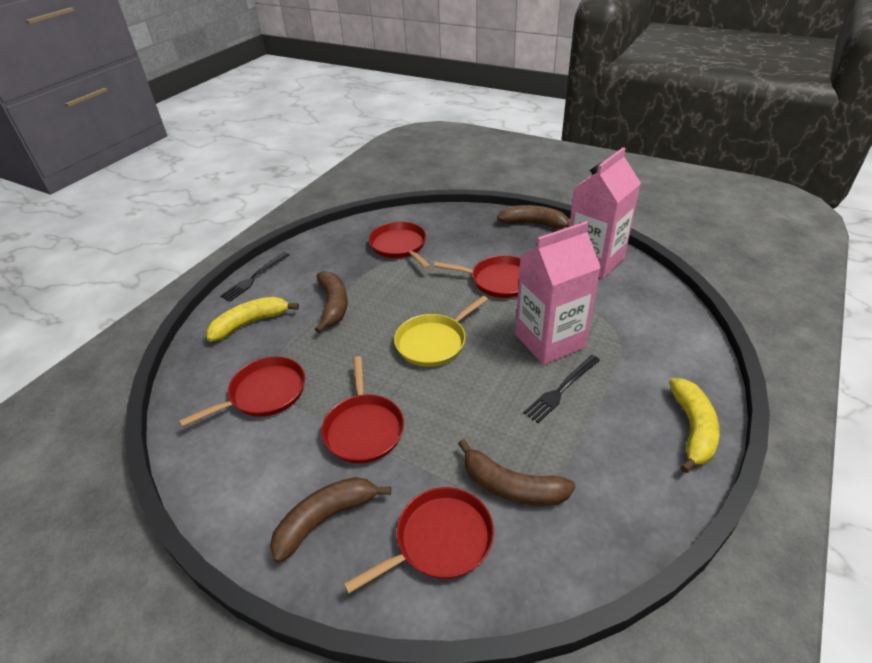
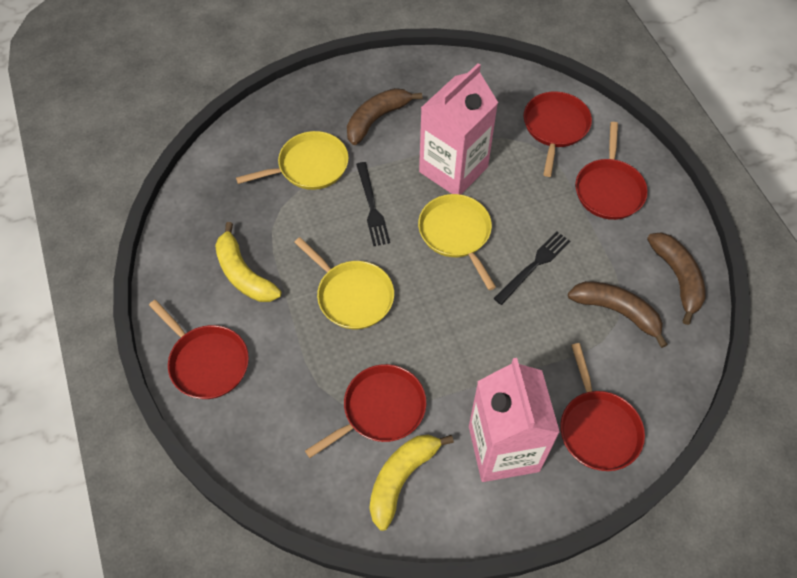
brown banana: [270,477,391,563] [315,271,348,333] [458,439,576,506] [497,205,570,228] = 4 -> [347,88,422,145] [568,281,668,348] [647,232,706,325] = 3
yellow pan: [394,296,488,367] = 1 -> [236,131,349,190] [294,237,394,329] [418,194,496,290] = 3

